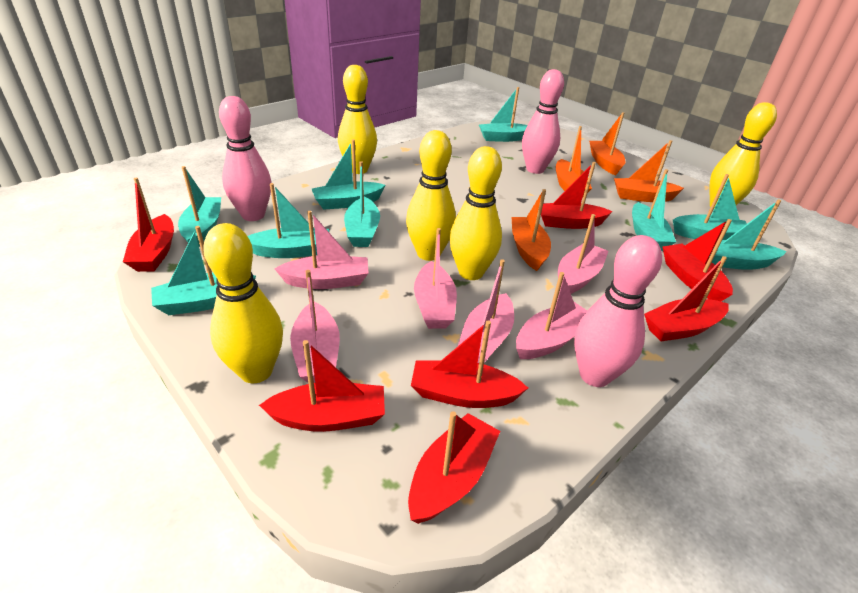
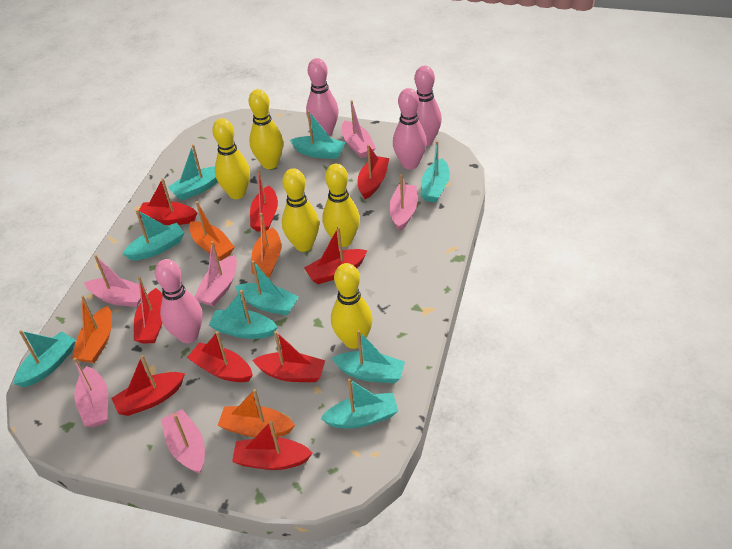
pink bowling pin: [219,96,272,221] [522,69,564,174] [574,235,662,387] = 3 -> [155,259,203,343] [306,58,339,136] [393,88,427,170] [414,66,442,146] = 4
red boat: [123,178,174,272] [259,340,385,432] [408,411,500,524] [411,321,528,408] [541,162,613,229] [644,256,729,341] [663,219,733,301] = 7 -> [111,355,185,416] [134,277,163,344] [139,178,197,225] [187,331,253,382] [232,420,313,470] [250,170,278,232] [253,331,325,382] [304,227,367,284] [358,144,389,199] = 9

